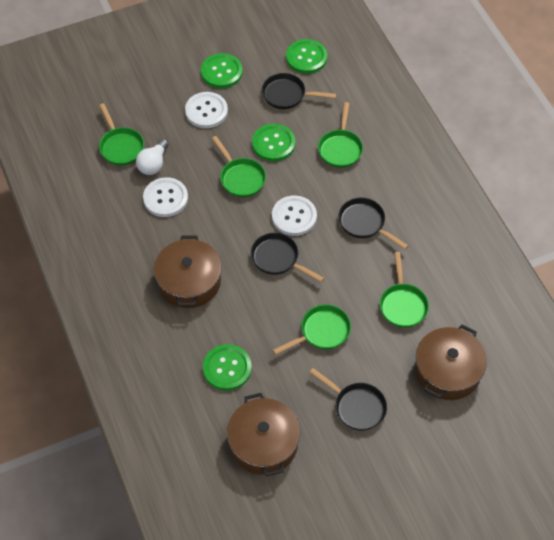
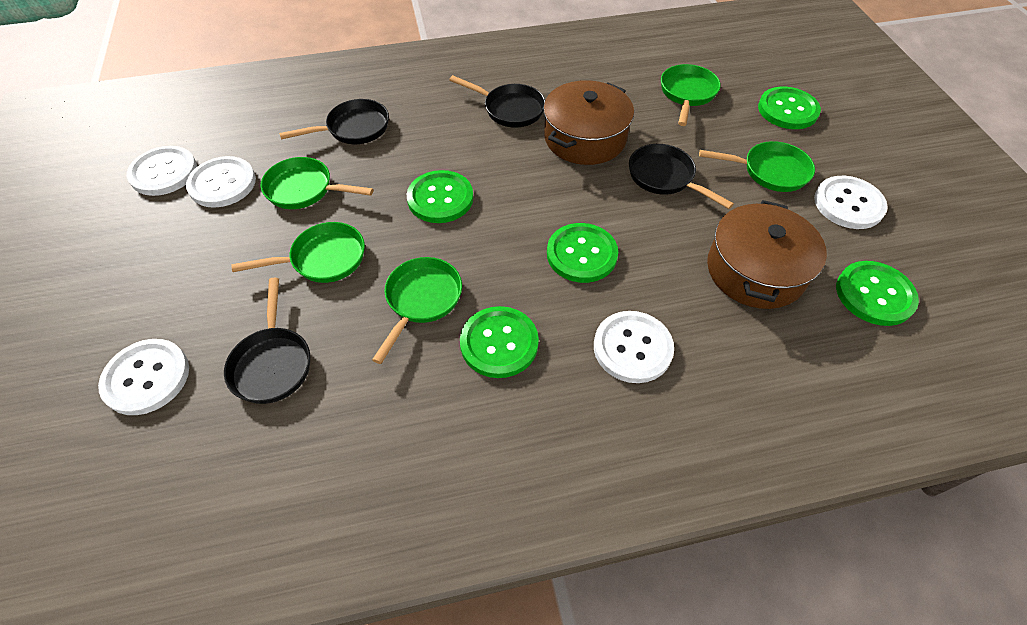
brown pot: [154,236,222,308] [227,393,300,477] [415,324,487,400] = 3 -> [543,80,634,165] [707,200,827,309] = 2
green button: [201,53,243,88] [203,344,252,391] [252,124,295,161] [286,39,327,74] = 4 -> [407,170,473,223] [460,306,539,378] [547,223,618,283] [758,87,821,129] [836,261,919,326] = 5
white button: [143,177,188,217] [185,92,228,128] [272,196,317,236] = 3 -> [98,339,189,415] [127,146,197,196] [186,156,256,208] [594,311,674,383] [814,176,888,229] = 5
white light bulb: [136,139,169,175] = 1 -> none = 0

